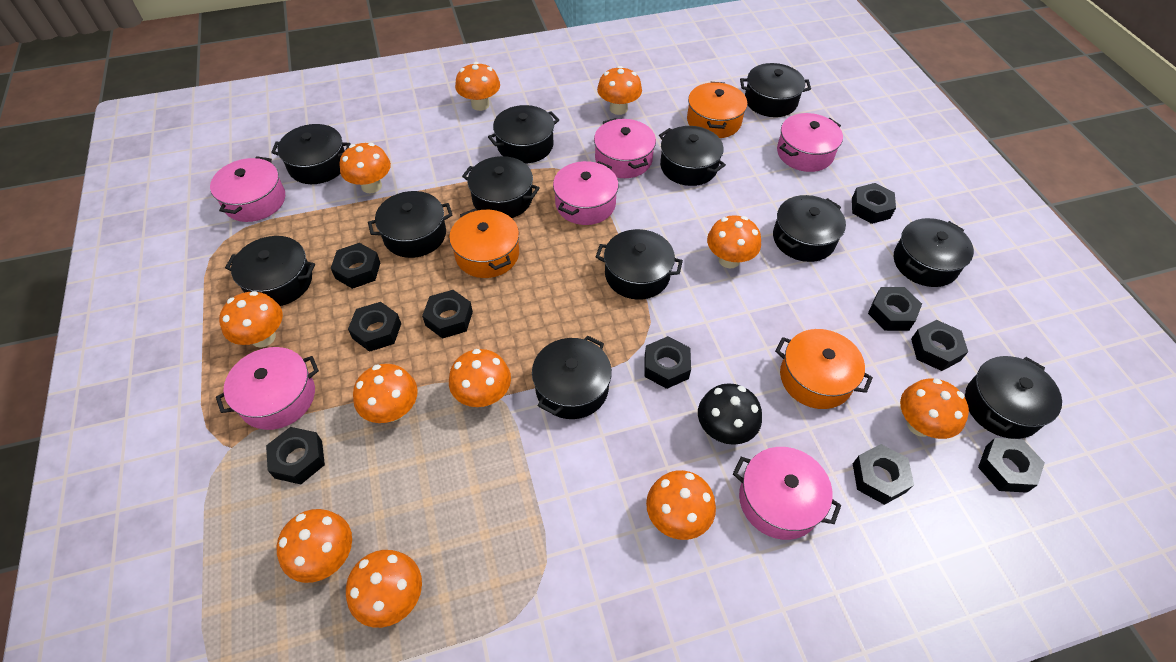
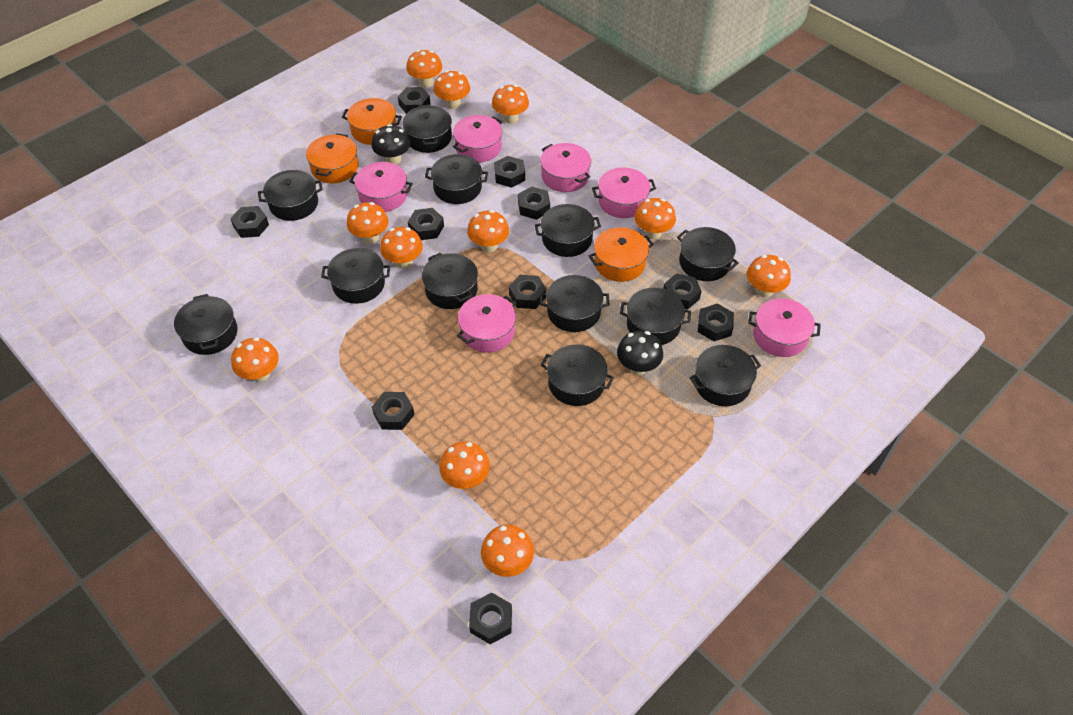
black mushroom: [698,383,762,445] = 1 -> [372,124,410,164] [617,330,663,375] = 2

